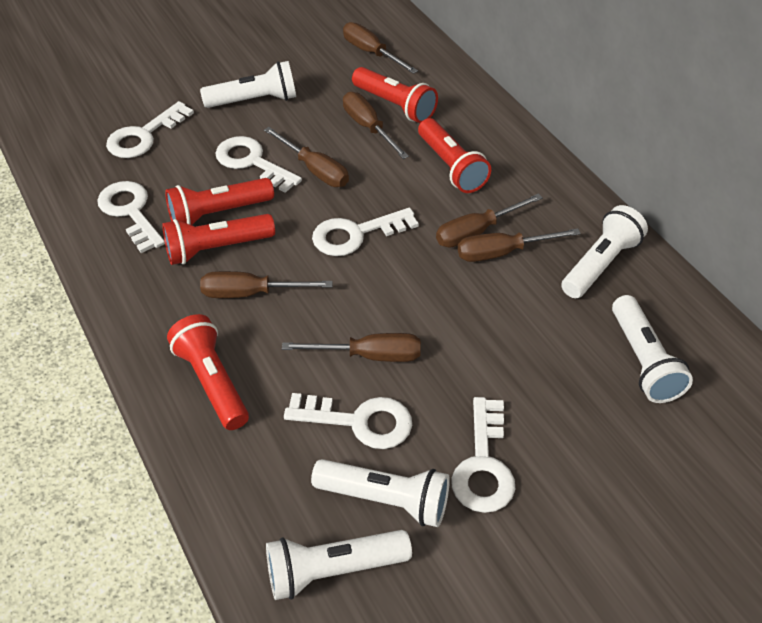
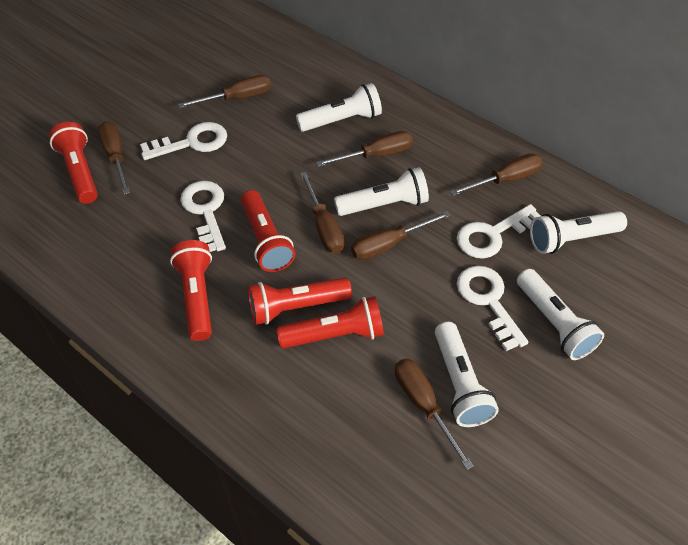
white key: [97,181,165,253] [106,101,194,158] [215,136,302,193] [284,393,412,449] [312,207,419,256] [452,397,515,513] = 6 -> [140,122,227,160] [180,181,226,252] [457,204,541,259] [457,266,529,351] = 4

